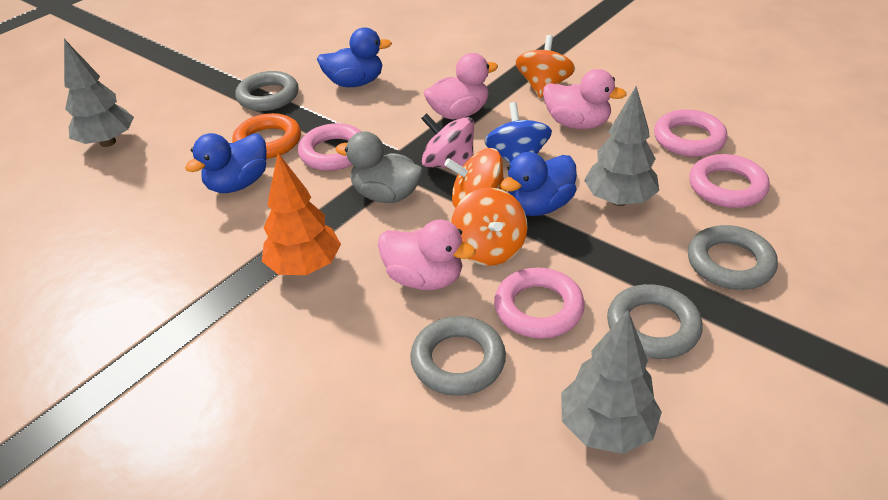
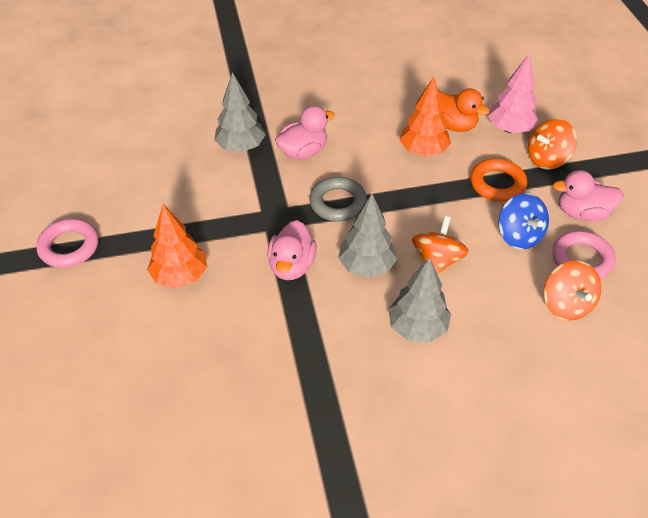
blue duck: [185,133,267,193] [317,28,392,87] [500,152,577,216] = 3 -> none = 0
grey duck: [336,131,423,203] = 1 -> none = 0
grey ring: [235,71,299,111] [410,316,506,396] [607,284,703,359] [688,225,778,290] = 4 -> [309,177,367,222] = 1
orange duck: none = 0 -> [439,88,489,132] = 1
orange tree: [262,153,341,275] = 1 -> [147,204,207,289] [399,76,451,156] = 2
pink ring: [298,123,362,171] [494,267,585,339] [654,109,728,157] [689,154,770,208] = 4 -> [36,219,99,268] [552,231,615,279] = 2
pink spinning top: [421,113,474,168] = 1 -> none = 0
pink tree: none = 0 -> [488,54,538,133] = 1

